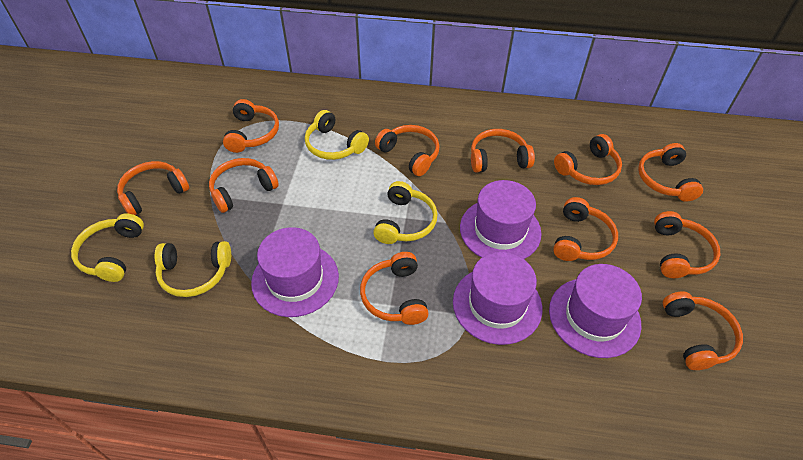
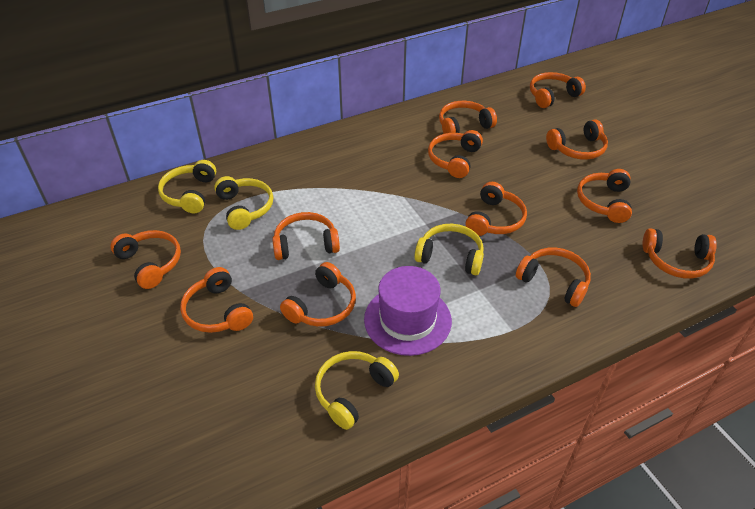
orange headphones: [117,161,189,215] [209,158,279,213] [223,99,279,153] [360,252,429,325] [375,125,440,176] [471,129,535,172] [553,197,618,261] [554,134,622,185] [638,143,703,202] [654,211,720,278] [663,291,743,370] = 11 -> [111,230,181,289] [180,267,253,333] [272,212,340,260] [280,262,356,327] [428,130,483,178] [439,101,497,134] [465,182,527,236] [516,247,591,307] [530,72,586,108] [546,119,608,160] [577,169,632,223] [642,228,717,279] = 12
purple hat: [251,227,339,317] [453,252,542,345] [460,180,541,259] [549,264,642,358] = 4 -> [364,266,452,356] = 1

